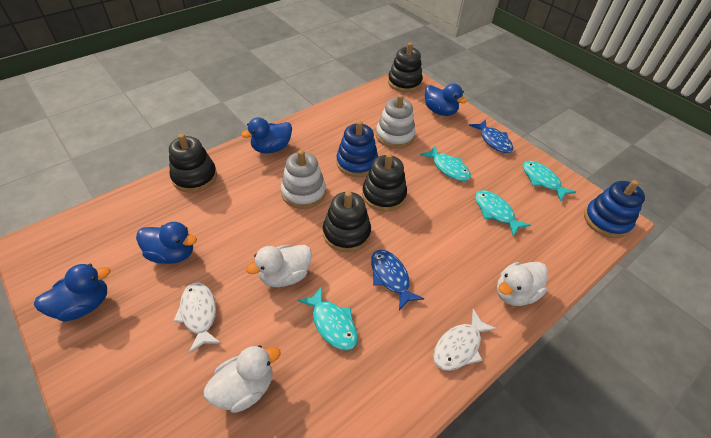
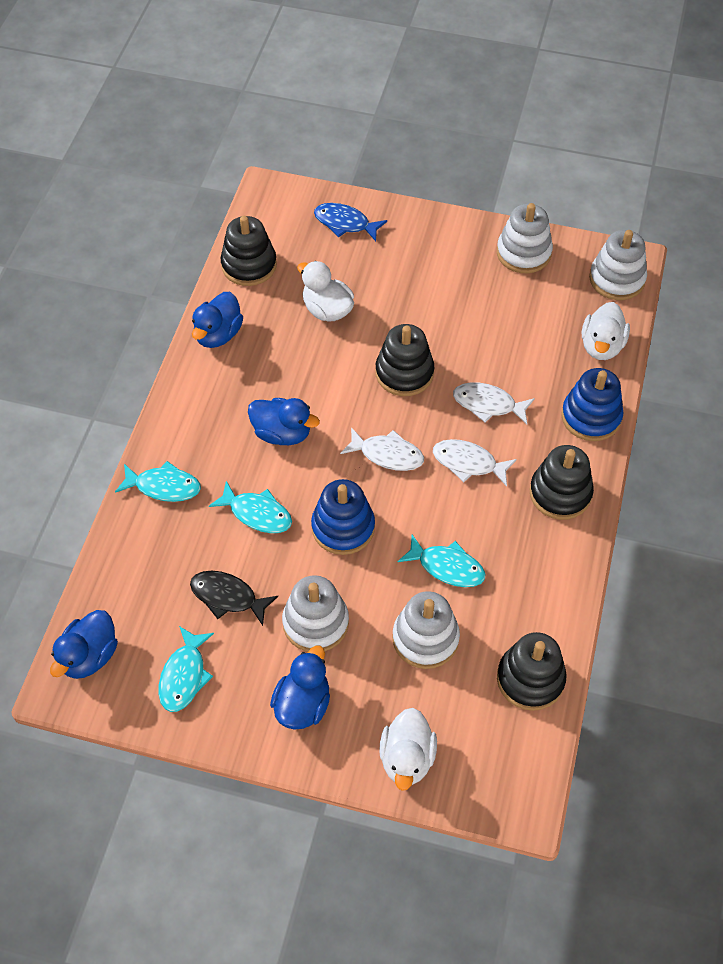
black fish: none = 0 -> [190,571,278,626] = 1
blue fish: [371,250,424,310] [469,119,513,153] = 2 -> [314,203,387,241] = 1
white fish: [173,282,222,353] [433,309,497,371] = 2 -> [340,427,424,471] [433,439,517,486] [453,382,535,424] = 3
white stacking toy: [281,150,326,209] [376,94,415,149] = 2 -> [282,575,349,652] [392,591,460,669] [497,203,553,273] [589,230,647,300] = 4

